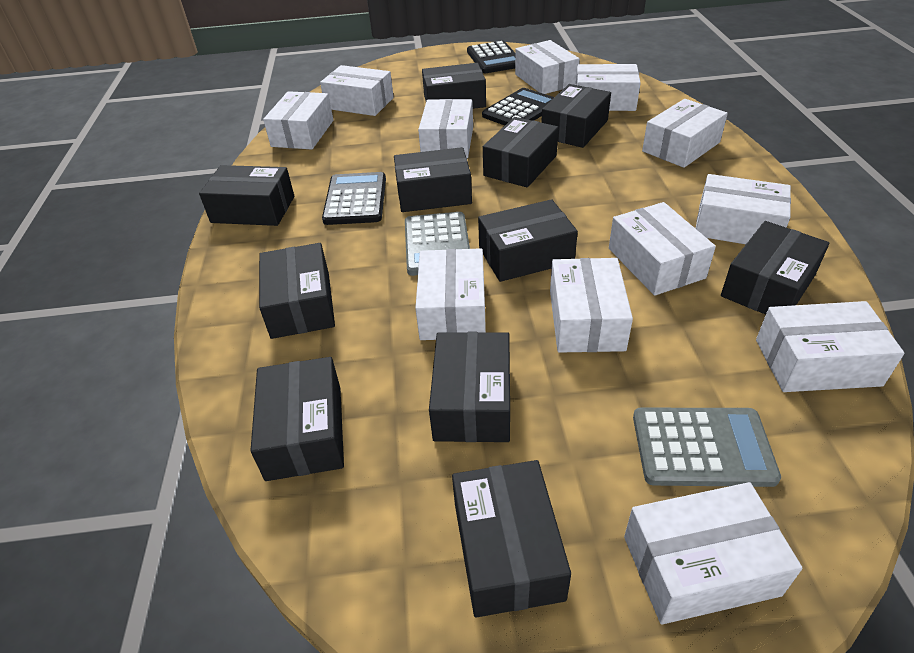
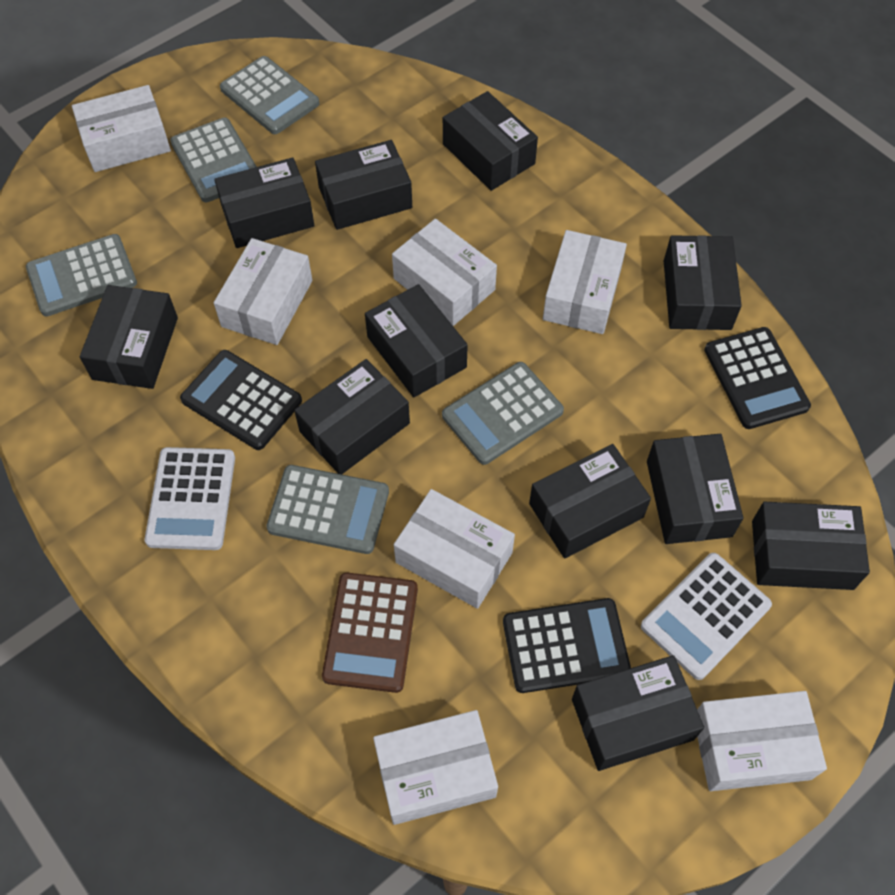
brown calculator: none = 0 -> [322,573,418,693] = 1
grey calculator: [405,212,470,276] [633,408,781,487] = 2 -> [26,234,137,316] [170,118,257,202] [220,56,319,134] [266,465,389,554] [442,362,564,465] = 5
white box: [263,91,333,149] [320,65,394,116] [415,248,486,340] [418,99,473,158] [515,40,580,94] [550,258,633,353] [576,64,641,111] [609,202,716,296] [624,482,802,625] [642,99,728,168] [695,174,791,244] [756,301,905,392] = 12 -> [72,85,171,172] [214,238,312,345] [373,710,498,825] [392,219,497,326] [394,489,515,609] [543,230,627,334] [697,691,827,791] = 7
white calculator: none = 0 -> [145,447,235,550] [641,553,772,680] = 2

